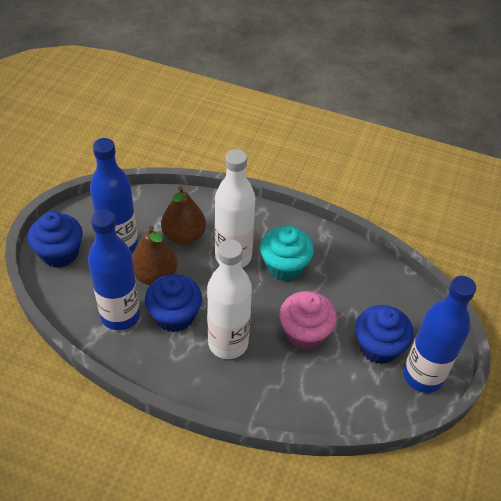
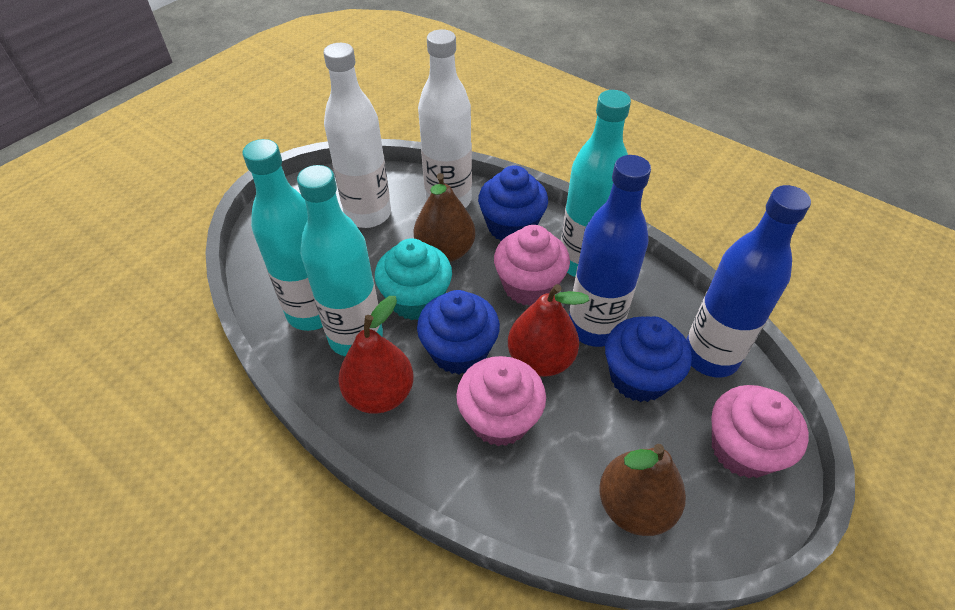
blue bottle: [88,209,140,330] [90,138,138,254] [403,276,476,393] = 3 -> [569,155,651,347] [686,185,811,377] = 2
pink cupcake: [279,291,337,350] = 1 -> [456,356,546,446] [494,225,570,306] [711,385,809,478] = 3
red pear: none = 0 -> [338,296,414,414] [508,284,589,377] = 2
turquoise bottle: none = 0 -> [243,139,323,331] [297,165,383,356] [561,90,631,277] = 3

